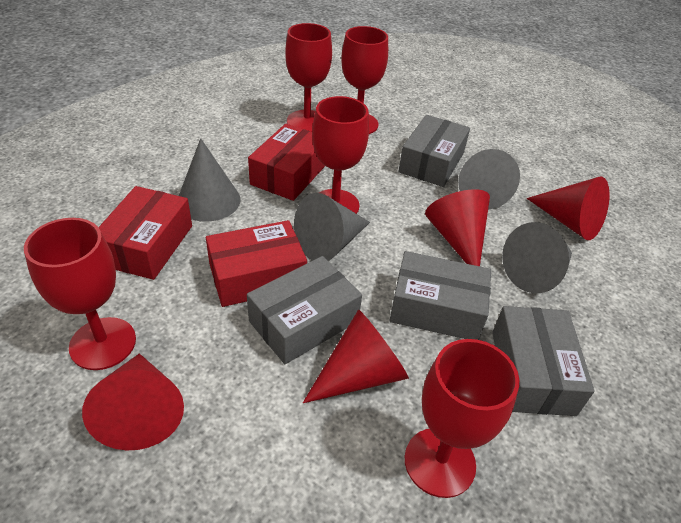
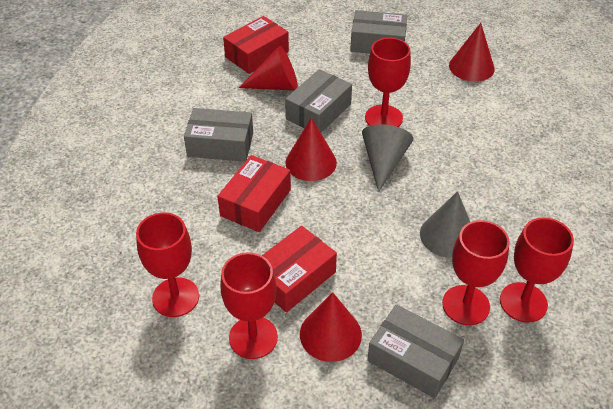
grey cone: [179,138,241,222] [294,193,370,261] [458,149,520,209] [502,222,572,293] = 4 -> [362,124,413,192] [420,191,470,258] = 2

